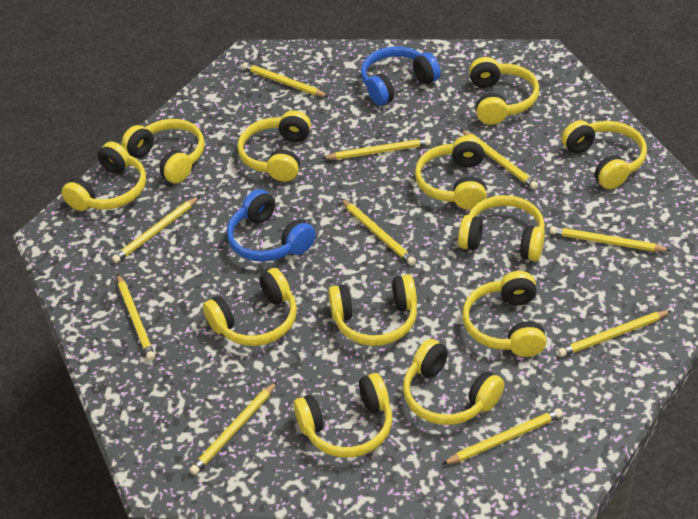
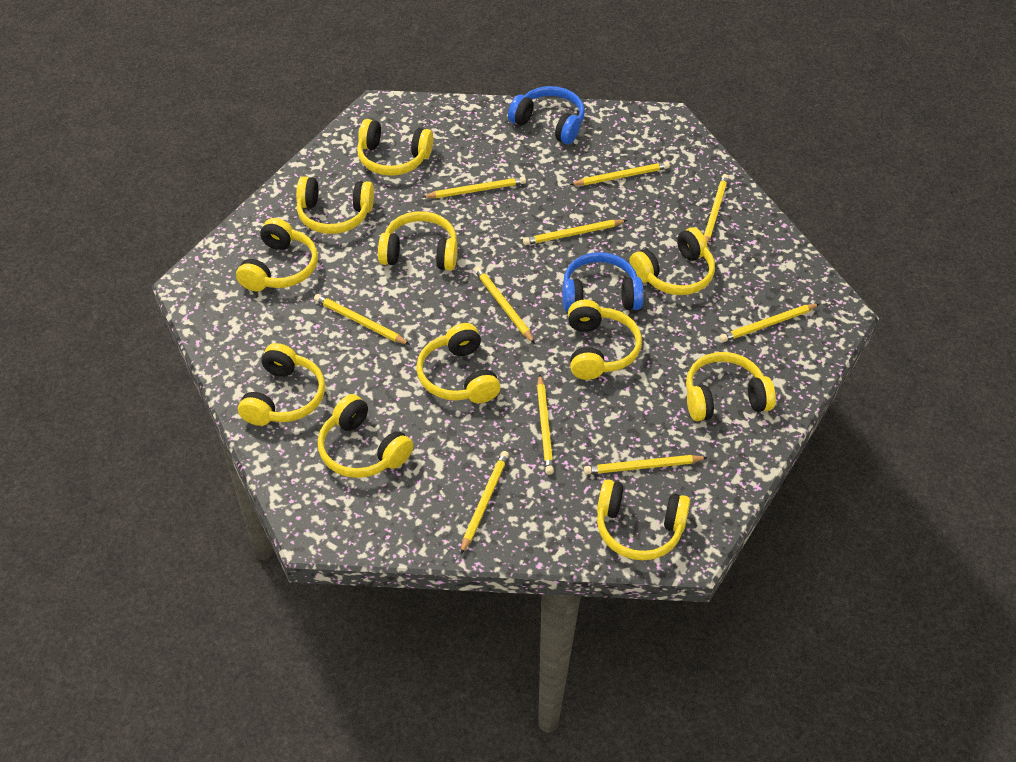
yellow headphones: [61,142,146,211] [122,119,204,183] [203,268,297,346] [237,110,311,182] [293,373,392,458] [328,274,417,346] [403,339,504,425] [415,135,487,210] [458,195,545,261] [462,271,546,357] [469,57,539,125] [562,120,647,189] = 12 -> [236,218,318,291] [238,343,325,426] [296,176,374,234] [318,394,414,478] [357,119,433,176] [378,211,457,271] [416,323,500,403] [568,300,642,380] [597,479,690,561] [629,227,715,295] [686,352,776,421] = 11

